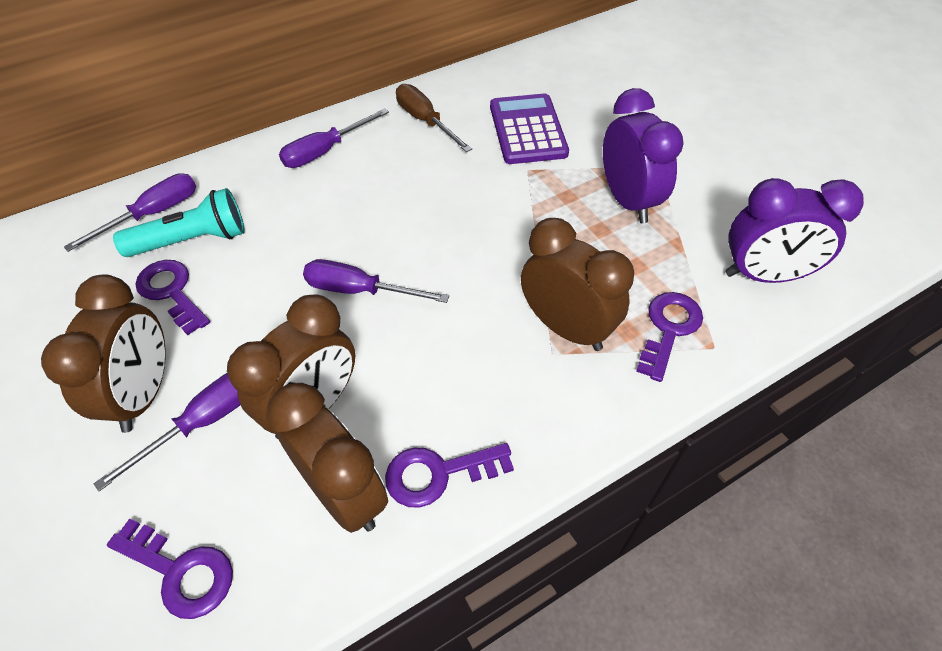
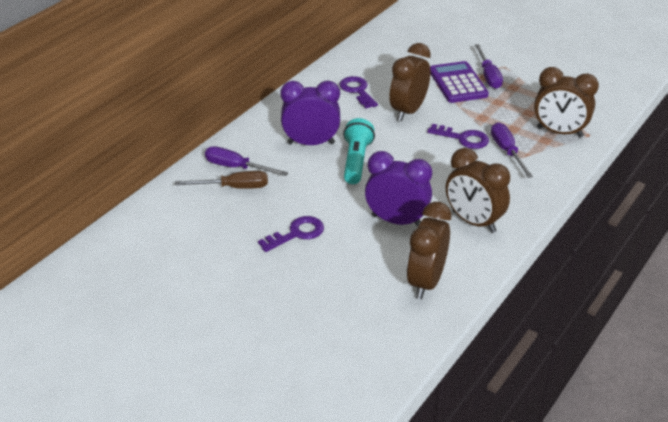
purple key: [107,518,233,619] [135,260,210,335] [385,443,514,508] [636,292,703,382] = 4 -> [258,216,324,252] [339,76,378,108] [427,124,489,149] = 3
purple screwdriver: [64,173,196,252] [93,373,241,491] [279,108,389,168] [303,259,449,303] = 4 -> [205,146,288,176] [475,44,503,89] [491,122,533,178] = 3

